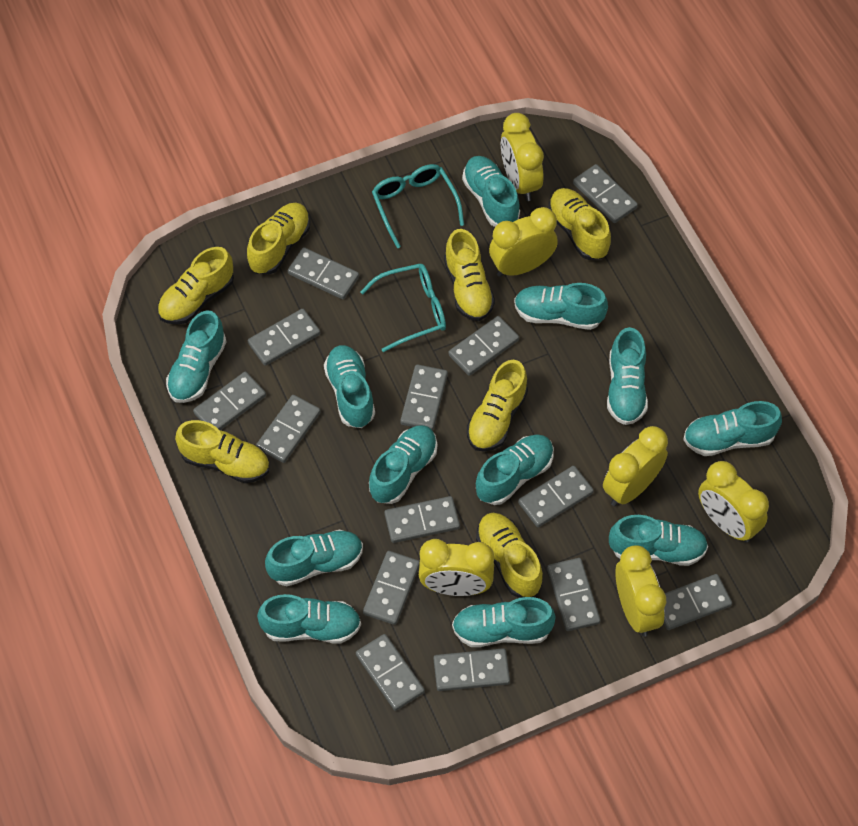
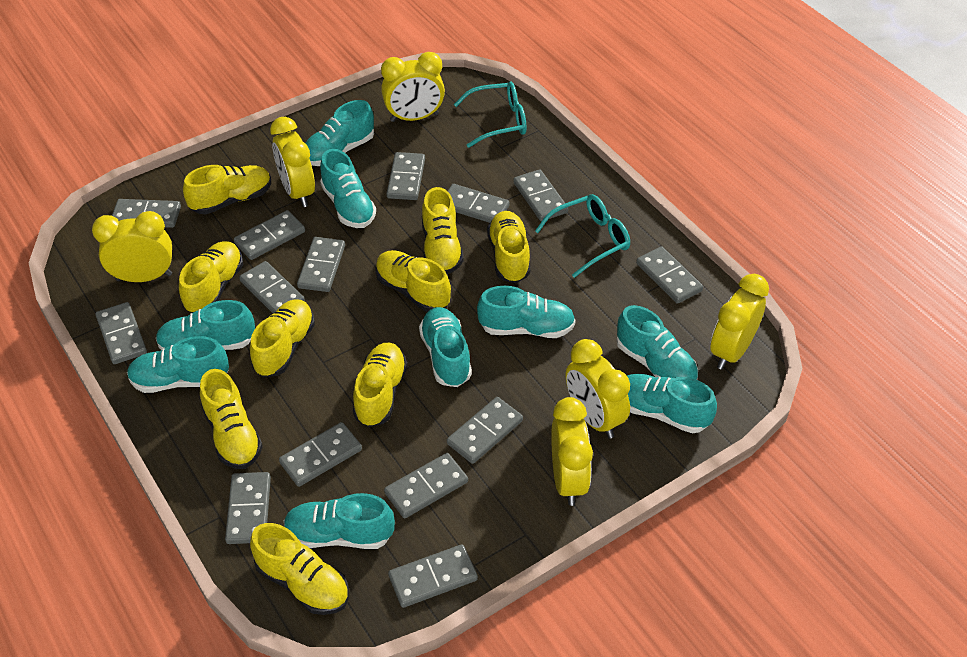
turquoise shoe: [166,310,226,403] [257,594,361,643] [265,530,363,586] [324,345,375,428] [369,425,437,504] [452,597,556,647] [462,156,520,227] [476,435,554,505] [514,283,608,330] [607,327,648,425] [609,515,708,566] [683,401,782,456] = 12 -> [127,336,229,393] [156,300,255,350] [284,493,395,549] [305,100,374,166] [320,149,376,228] [419,307,472,387] [477,286,576,338] [617,305,698,380] [627,374,717,433] = 9
yellow shoe: [157,247,234,325] [175,420,270,483] [247,203,310,274] [444,229,495,321] [467,360,528,452] [476,513,543,598] [548,188,611,260] = 7 -> [179,241,243,313] [183,165,271,214] [200,369,263,469] [250,299,315,377] [250,523,349,615] [353,342,407,427] [375,250,451,312] [422,187,464,274] [487,211,530,283] = 9

